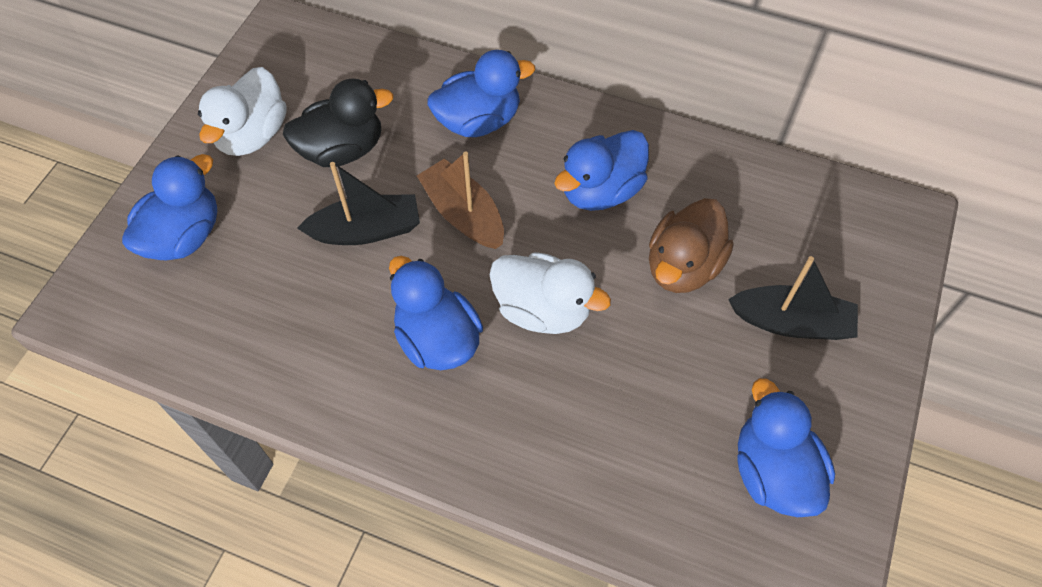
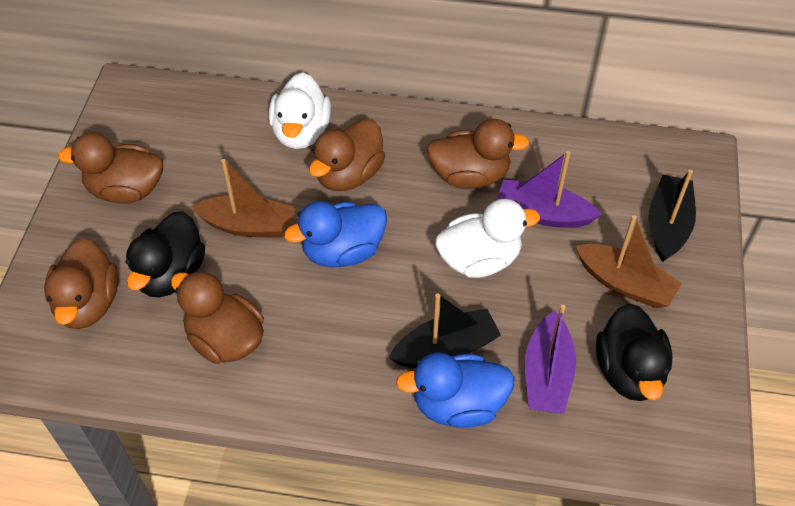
black duck: [283,78,394,167] = 1 -> [125,211,205,298] [596,304,672,401] = 2
blue duck: [122,154,217,260] [389,256,483,370] [428,50,535,137] [554,130,649,211] [737,378,835,517] = 5 -> [284,201,387,267] [396,352,515,428] = 2
brown boat: [417,151,504,249] = 1 -> [191,159,296,238] [576,215,682,308] = 2
brown duck: [649,198,734,293] = 1 -> [44,238,118,329] [58,132,163,204] [171,270,264,364] [309,118,385,191] [427,119,529,189] = 5
purple boat: none = 0 -> [497,151,602,228] [525,305,576,414] = 2

